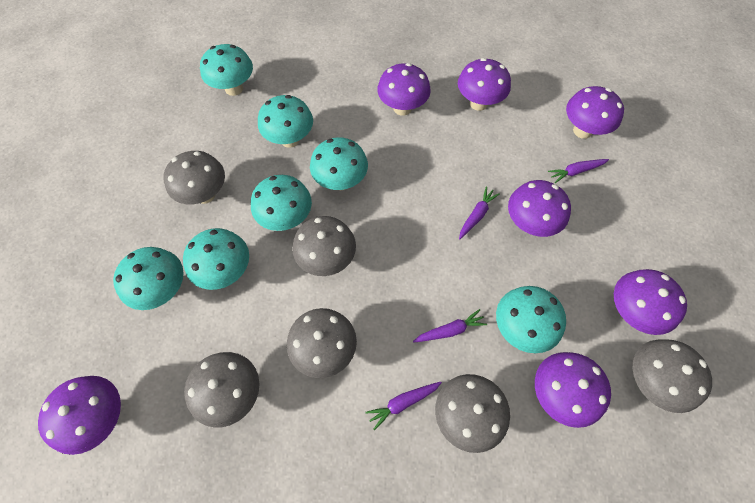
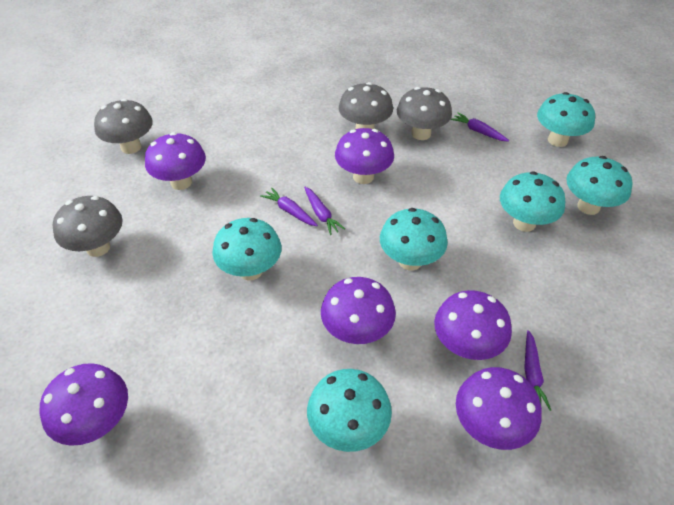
grey mushroom: [163,151,225,204] [184,352,259,428] [287,308,357,378] [292,216,356,276] [435,374,510,453] [633,339,712,413] = 6 -> [53,196,122,257] [94,99,153,154] [339,82,393,129] [397,87,452,140] = 4
purple mushroom: [38,376,121,455] [377,63,431,116] [458,58,511,111] [508,180,571,237] [535,352,611,428] [566,86,624,139] [614,269,687,335] = 7 -> [40,363,128,446] [145,132,206,190] [321,277,396,344] [335,128,394,184] [434,290,512,360] [456,367,542,450] = 6
turquoise mushroom: [113,247,184,310] [183,228,249,290] [200,44,253,96] [251,175,312,231] [258,95,313,148] [310,137,368,190] [496,286,566,353] = 7 -> [212,218,281,281] [307,369,392,452] [380,208,448,271] [500,171,565,232] [537,92,595,147] [566,156,632,215] = 6

